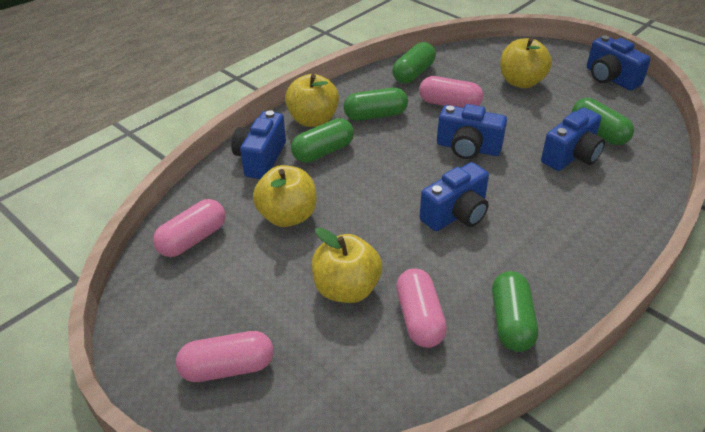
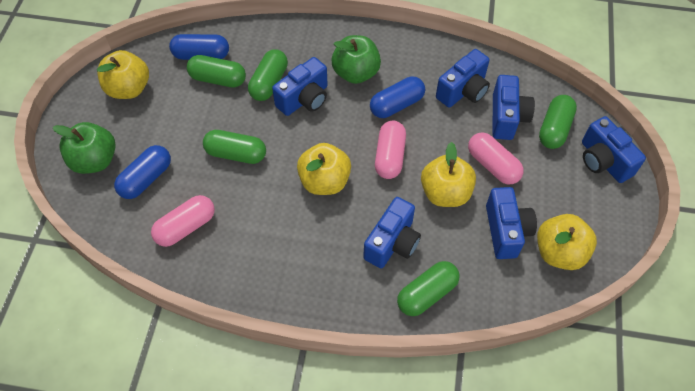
blue camera: [231,110,286,179] [420,162,489,231] [437,104,507,159] [541,108,605,171] [587,35,651,91] = 5 -> [272,57,328,116] [363,197,421,268] [436,49,490,108] [486,187,537,259] [492,75,535,140] [582,116,646,183] = 6
blue capsule: none = 0 -> [114,145,171,199] [169,34,229,60] [370,77,425,118] = 3
green apple: none = 0 -> [53,122,116,174] [331,35,381,84] = 2
pink capsule: [153,199,225,257] [176,331,273,382] [396,269,447,348] [419,76,483,108] = 4 -> [151,195,215,247] [375,121,406,179] [468,132,524,185] = 3

